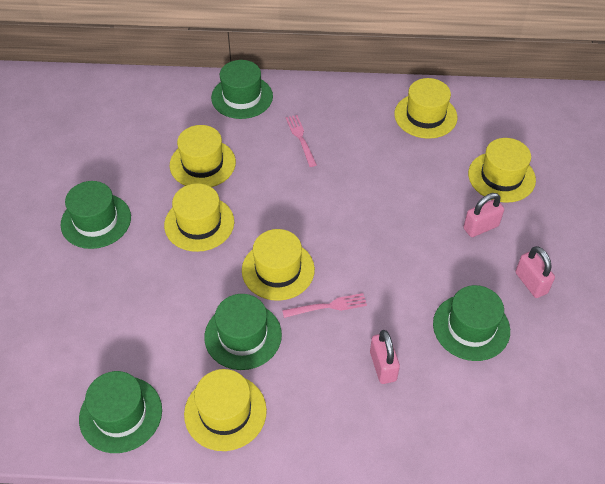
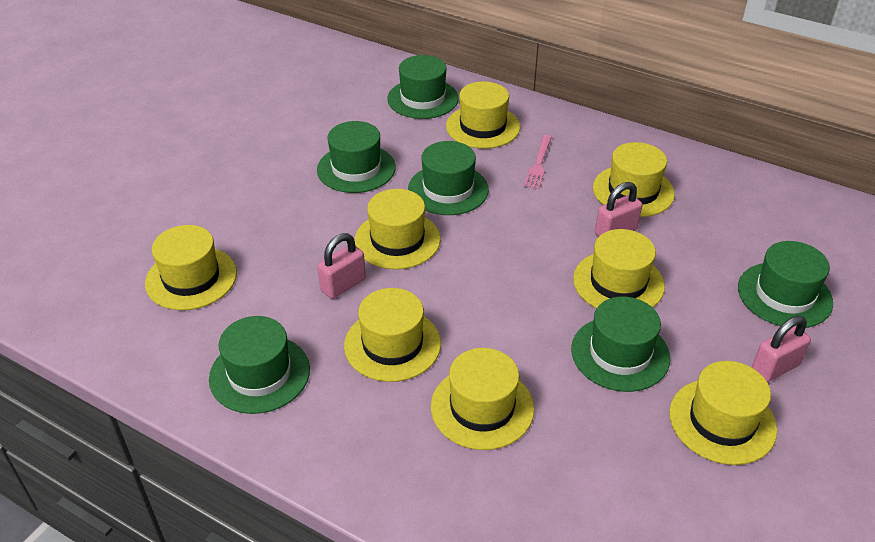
green hat: [60,181,131,249] [79,371,162,453] [204,294,282,370] [211,60,273,119] [433,285,510,361] = 5 -> [209,316,310,414] [317,121,396,193] [387,55,459,119] [408,141,489,215] [571,297,670,392] [738,241,833,328] = 6
pink fork: [282,293,367,318] [286,115,317,167] = 2 -> [524,135,552,189] = 1
yellow hat: [164,183,234,252] [170,125,236,187] [184,369,267,451] [242,229,315,301] [394,78,458,139] [468,138,536,203] = 6 -> [145,225,237,310] [344,288,441,382] [355,189,441,269] [431,348,534,450] [446,81,520,149] [573,229,665,308] [593,142,675,217] [669,361,777,465] = 8

